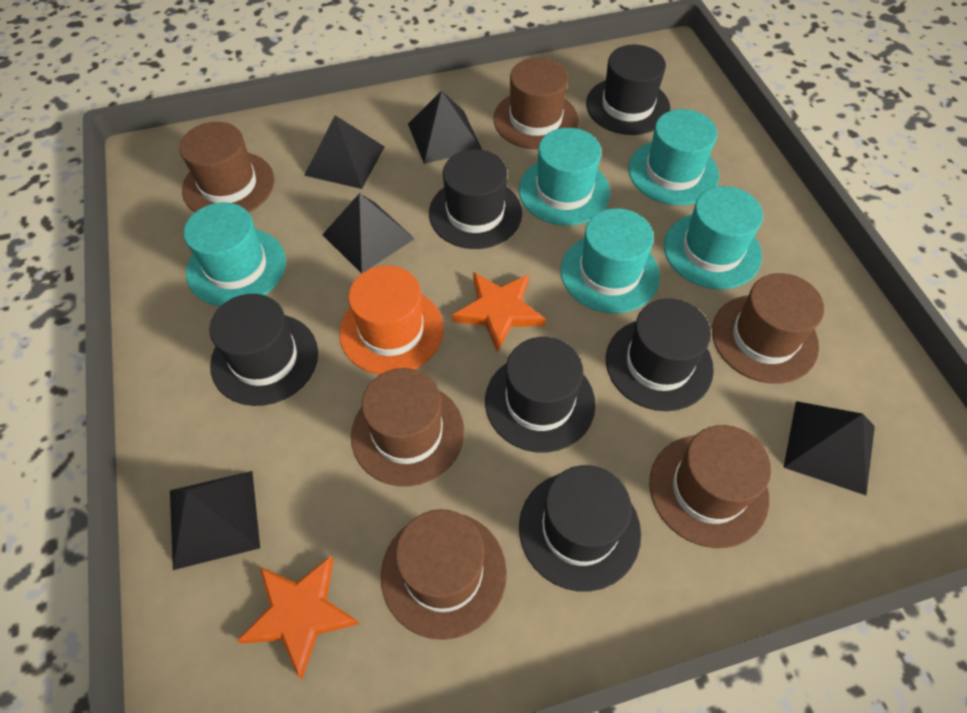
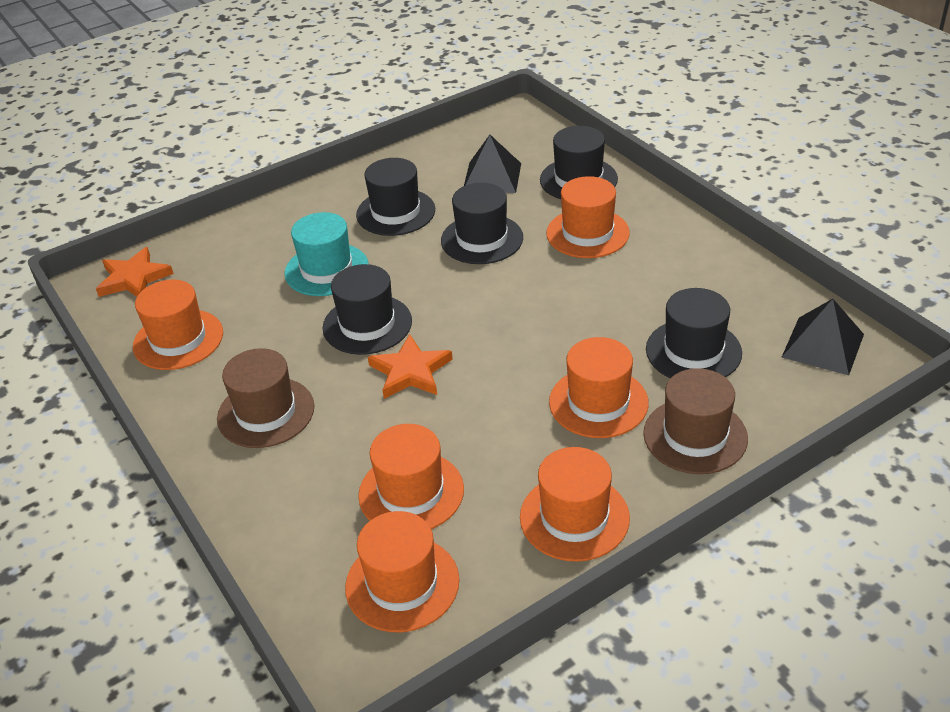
black hat: [209,294,318,406] [429,149,522,249] [485,337,596,453] [519,465,641,592] [586,45,670,135] [606,298,714,411] = 6 -> [322,264,412,355] [356,158,435,236] [441,183,523,264] [540,126,618,199] [646,288,742,378] = 5
black pyramid: [170,471,260,570] [304,115,385,189] [322,193,415,274] [408,91,482,164] [783,401,875,495] = 5 -> [464,135,521,193] [782,299,864,375] = 2
brown hat: [180,122,274,212] [351,368,464,486] [381,509,507,640] [493,58,579,150] [649,425,771,548] [712,273,824,384] = 6 -> [217,348,314,448] [643,368,748,474] = 2
orange hat: [339,265,444,375] = 1 -> [133,279,223,370] [345,511,459,632] [358,424,464,529] [520,447,630,562] [546,176,630,258] [549,337,649,438] = 6
turquoise hat: [184,202,286,306] [519,128,610,226] [561,208,660,313] [629,109,719,205] [664,186,763,289] = 5 -> [284,212,369,296] = 1

